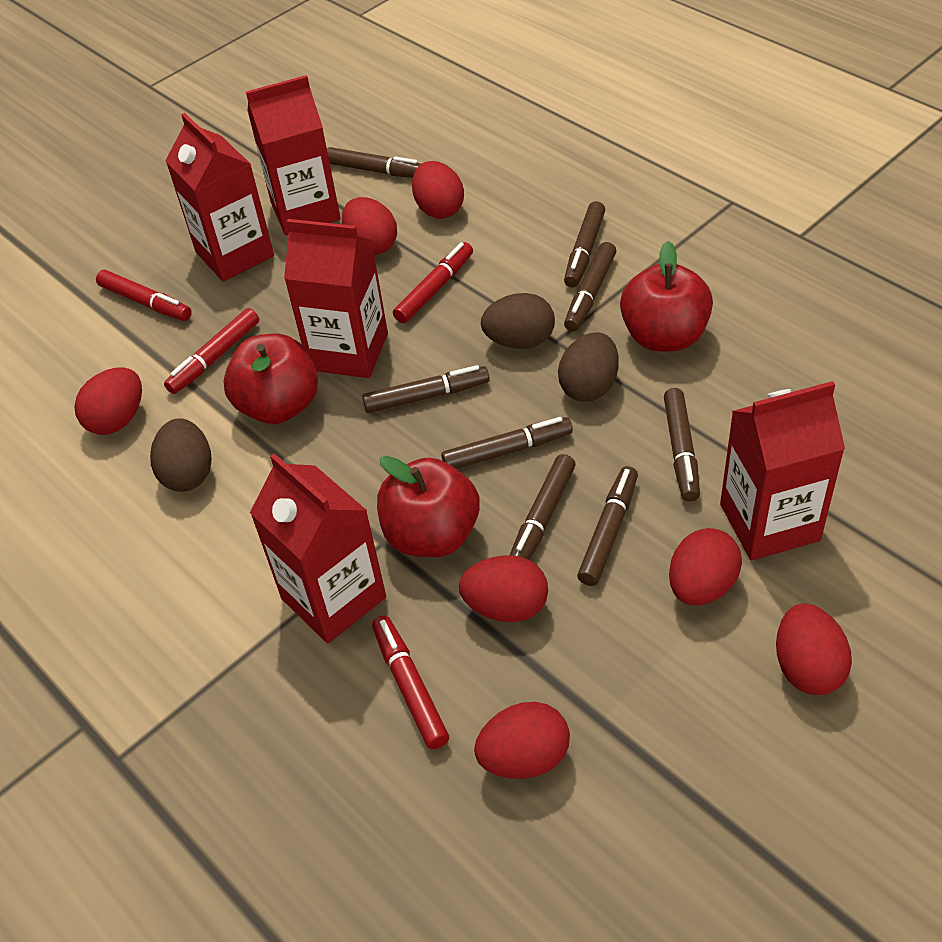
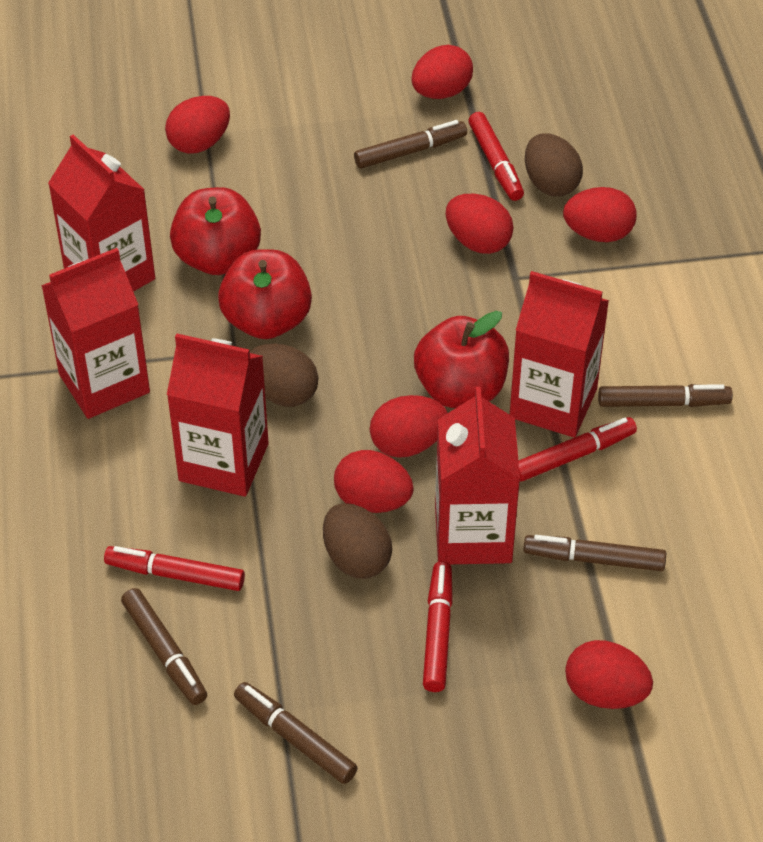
brown marker: [327,147,421,178] [362,365,490,413] [441,417,573,469] [509,454,576,560] [564,201,605,287] [564,242,616,331] [577,466,638,586] [664,388,700,502] = 8 -> [121,588,207,705] [234,682,358,784] [354,120,467,169] [523,535,666,571] [598,384,733,407] = 5

